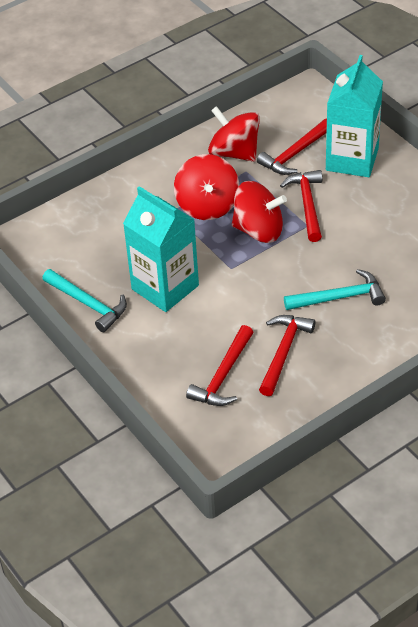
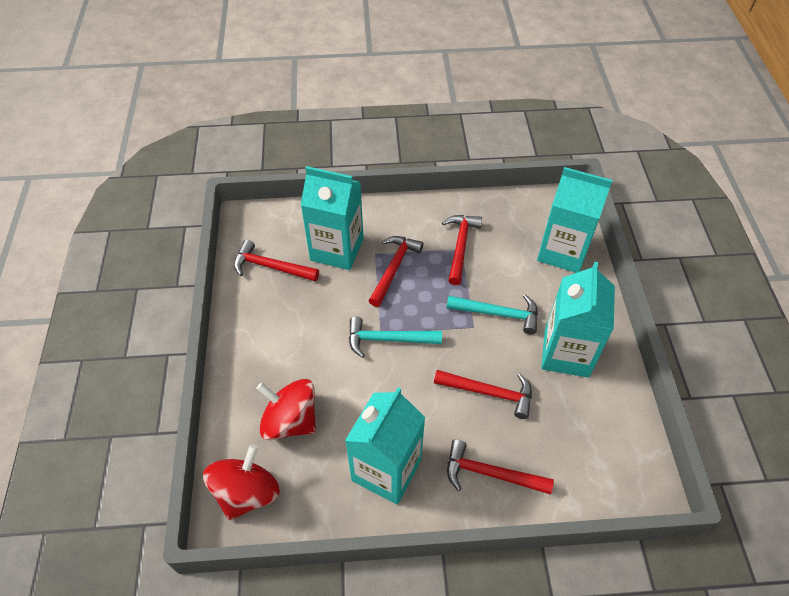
red hammer: [186,325,253,406] [257,119,327,175] [259,315,315,396] [280,170,322,242] = 4 -> [234,240,319,282] [369,236,424,307] [434,370,532,419] [442,215,482,285] [447,439,554,494] = 5
red spinning top: [174,154,239,220] [208,106,260,162] [232,181,287,243] = 3 -> [203,444,280,520] [256,379,316,440] = 2
turquoise carton: [123,186,199,312] [326,55,383,177] = 2 -> [301,166,364,270] [345,388,425,505] [537,167,612,273] [541,262,615,378] = 4

